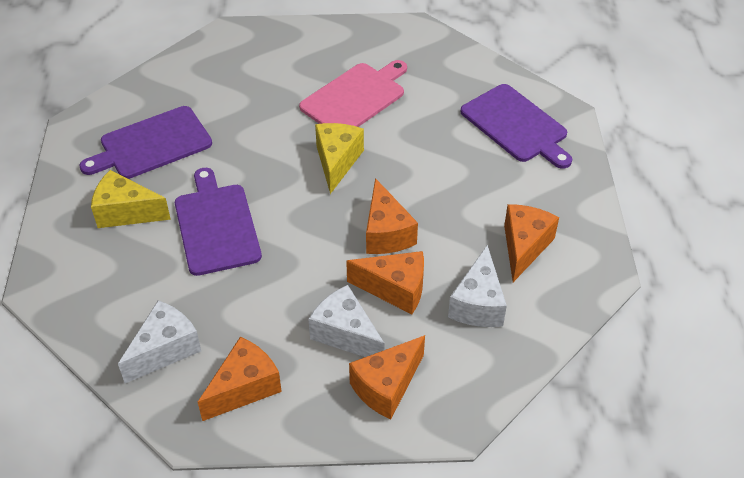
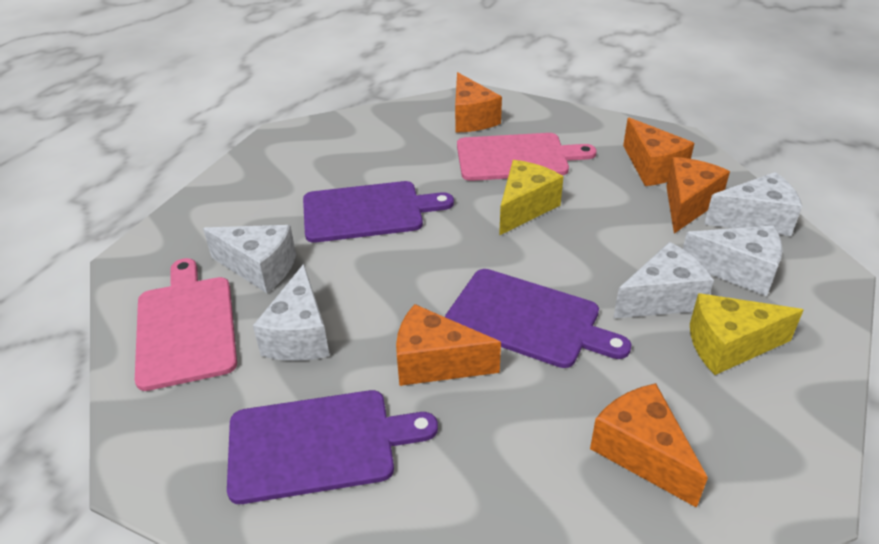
pink cutting board: [299,60,407,127] = 1 -> [135,258,237,391] [457,133,597,181] = 2
white cheese: [118,300,201,383] [308,285,385,357] [448,245,507,327] = 3 -> [203,225,296,293] [253,264,330,361] [613,242,714,319] [683,225,783,297] [704,172,802,236] = 5

